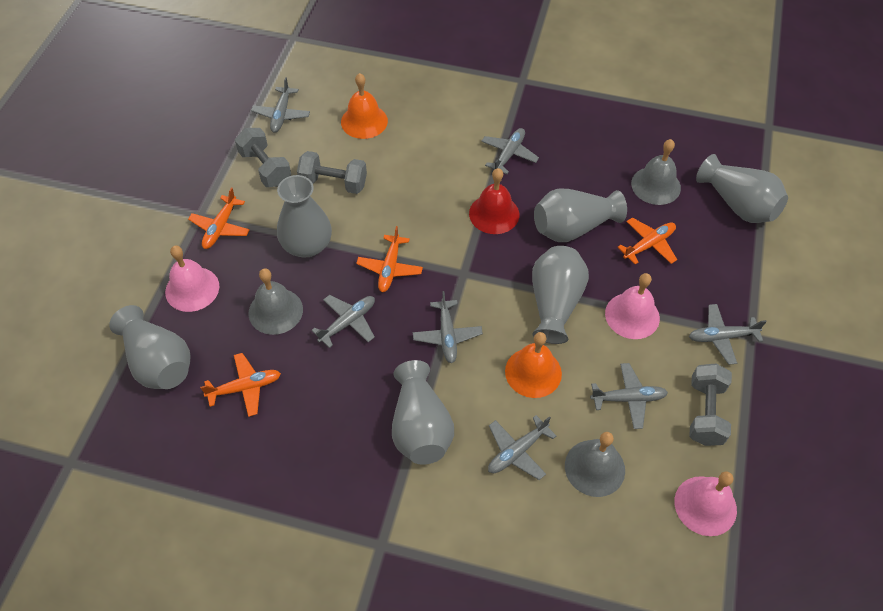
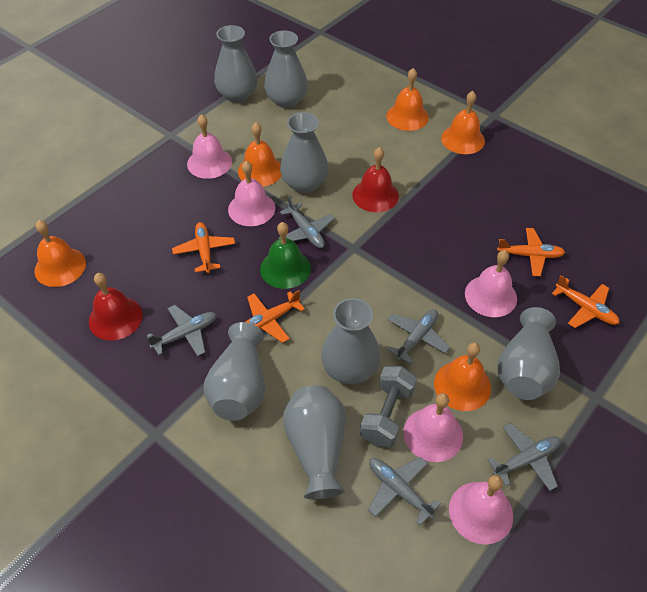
green bell: none = 0 -> [260,222,311,289] = 1
grey bell: [248,268,303,335] [565,432,625,497] [631,139,681,205] = 3 -> none = 0
grey dumbbell: [235,128,291,187] [297,151,367,194] [689,364,732,446] = 3 -> [360,366,417,447] = 1
grey plane: [251,77,310,133] [311,295,375,348] [413,291,483,363] [481,128,539,174] [488,415,556,480] [590,363,668,429] [689,304,767,365] = 7 -> [147,305,216,356] [278,197,334,248] [368,457,441,526] [387,309,450,364] [488,423,561,491] = 5
grey vase: [109,305,190,389] [277,175,332,257] [392,360,454,465] [532,246,589,344] [534,188,627,242] [696,154,788,223] = 6 -> [204,322,265,421] [214,25,258,103] [264,30,308,108] [280,112,329,193] [283,386,346,499] [321,298,381,384] [498,307,560,400] = 7
orange bell: [341,73,388,139] [505,332,562,398] = 2 -> [34,220,86,287] [238,122,282,186] [387,68,429,131] [434,342,491,411] [441,91,485,154] = 5
pink bell: [165,246,219,312] [605,273,660,339] [674,472,737,536] = 3 -> [187,114,232,179] [228,161,275,226] [403,393,463,462] [449,475,513,545] [465,250,517,317] = 5
red bell: [469,168,519,234] = 1 -> [89,273,143,341] [352,147,399,212] = 2

